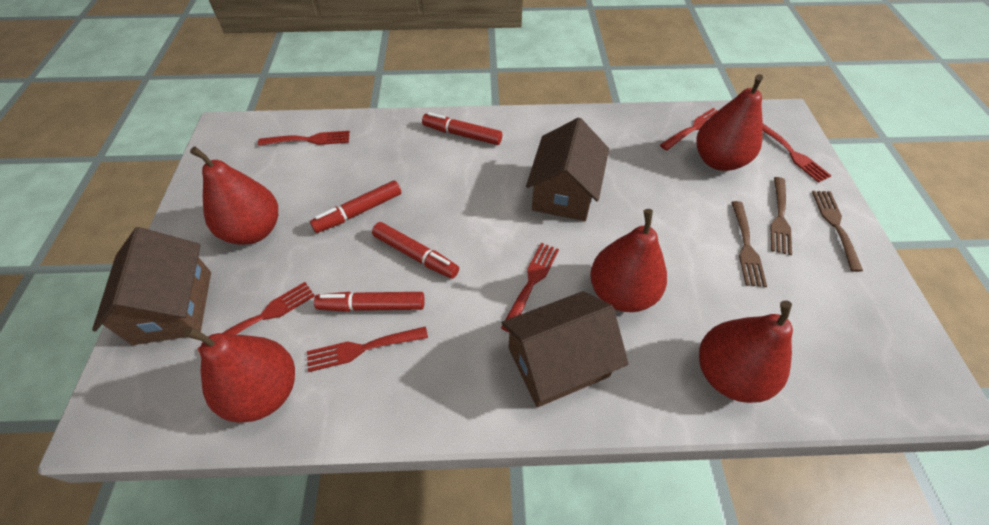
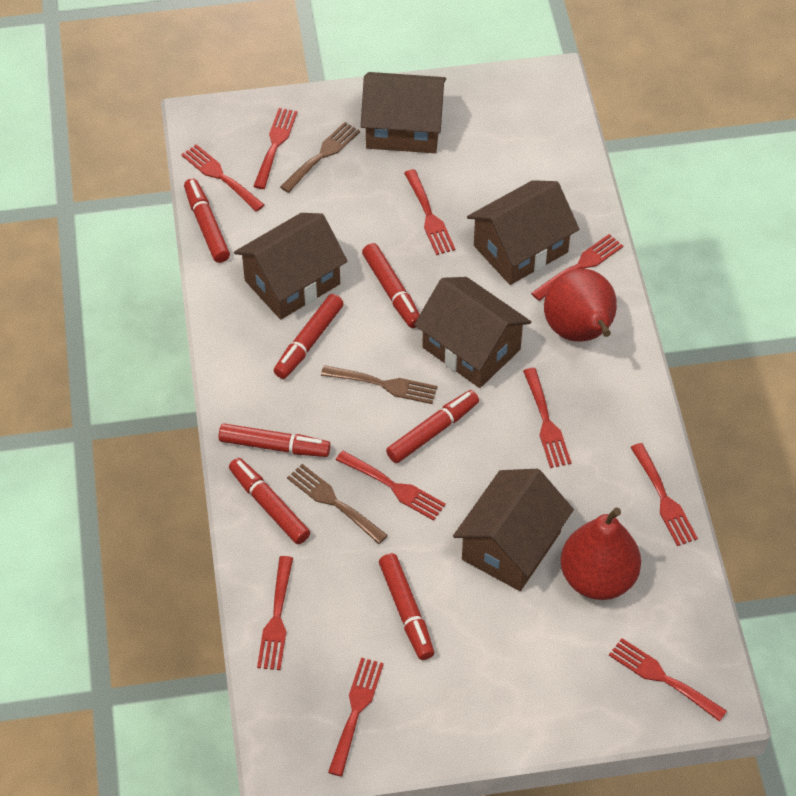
brown house: [92,227,211,345] [502,291,629,408] [526,118,609,221] = 3 -> [234,213,348,320] [361,72,446,153] [414,277,531,388] [453,469,574,591] [467,180,579,285] = 5
red fork: [198,282,315,353] [258,131,350,146] [307,326,428,372] [501,243,559,332] [660,108,718,150] [763,124,831,183] = 6 -> [181,144,264,212] [253,108,298,189] [257,556,293,670] [328,657,384,776] [336,451,446,521] [404,169,455,255] [523,368,571,468] [531,234,623,301] [609,638,727,722] [630,443,698,546] = 10
red marker: [310,180,401,233] [314,292,425,312] [372,222,459,279] [422,112,502,145] = 4 -> [184,178,230,263] [218,423,331,457] [229,458,310,544] [274,294,344,379] [362,243,420,328] [379,553,434,660] [386,390,479,463] = 7
red pear: [184,326,295,423] [190,146,278,245] [590,209,667,312] [696,74,763,171] [699,301,793,403] = 5 -> [544,269,617,342] [561,507,641,600] = 2

